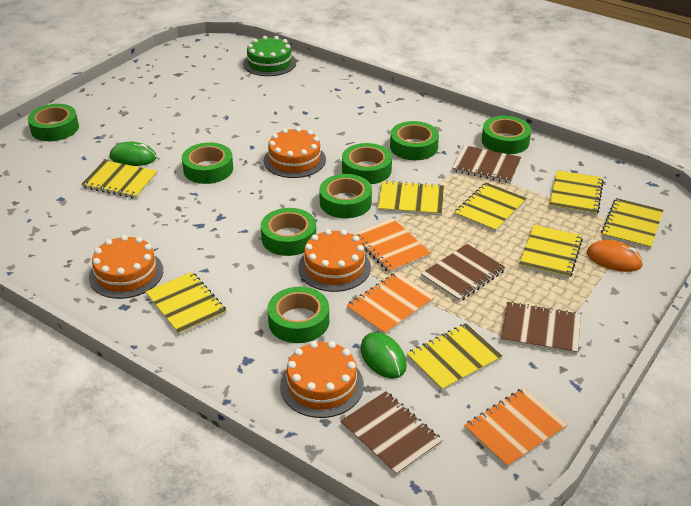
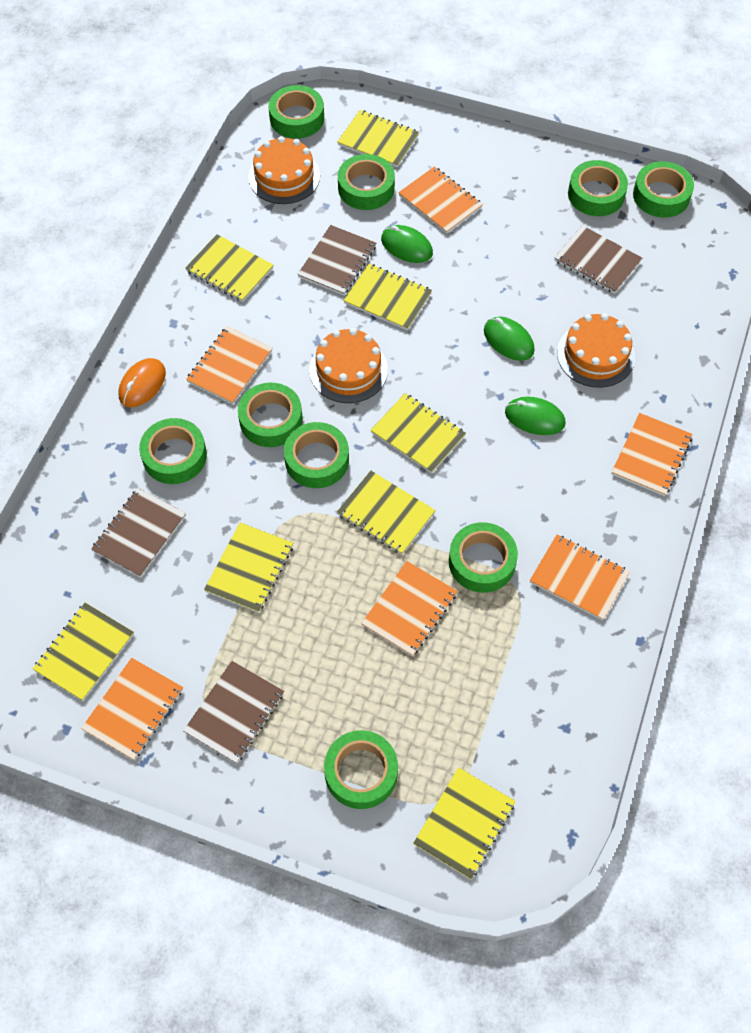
green cake: [243,36,296,76] = 1 -> none = 0
green mouse: [110,142,157,166] [360,332,407,379] = 2 -> [381,225,433,263] [484,317,535,361] [505,397,566,435] = 3
green tape: [28,104,79,141] [182,142,233,184] [261,208,316,256] [268,287,329,343] [319,174,372,218] [342,143,392,184] [390,121,439,160] [482,116,531,154] = 8 -> [139,418,207,484] [238,383,303,447] [269,85,324,139] [284,422,349,488] [324,730,398,809] [338,154,395,210] [449,522,518,593] [568,160,628,216] [633,161,694,218] = 9
orange cake: [89,235,163,299] [264,127,326,178] [280,341,364,418] [298,229,371,292] = 4 -> [248,136,320,204] [310,328,388,403] [557,313,635,388] = 3
orange notebook: [346,272,435,334] [353,218,431,273] [464,388,568,468] = 3 -> [81,658,183,760] [186,326,272,404] [361,561,458,657] [398,166,483,234] [529,534,630,621] [612,413,693,496] = 6

